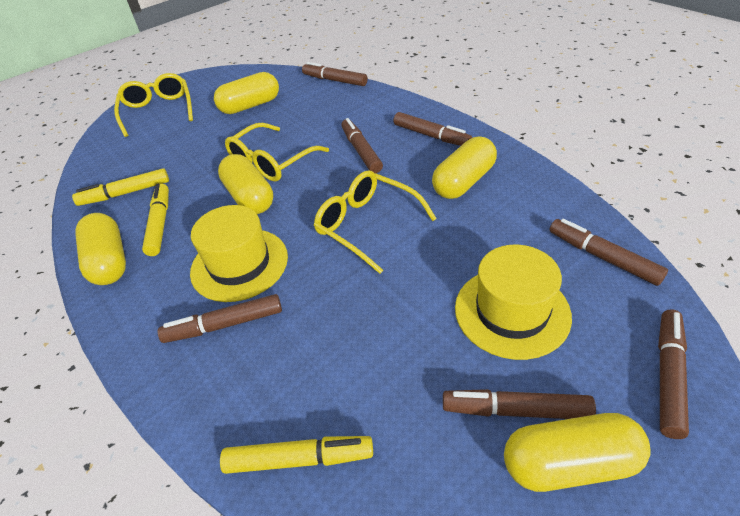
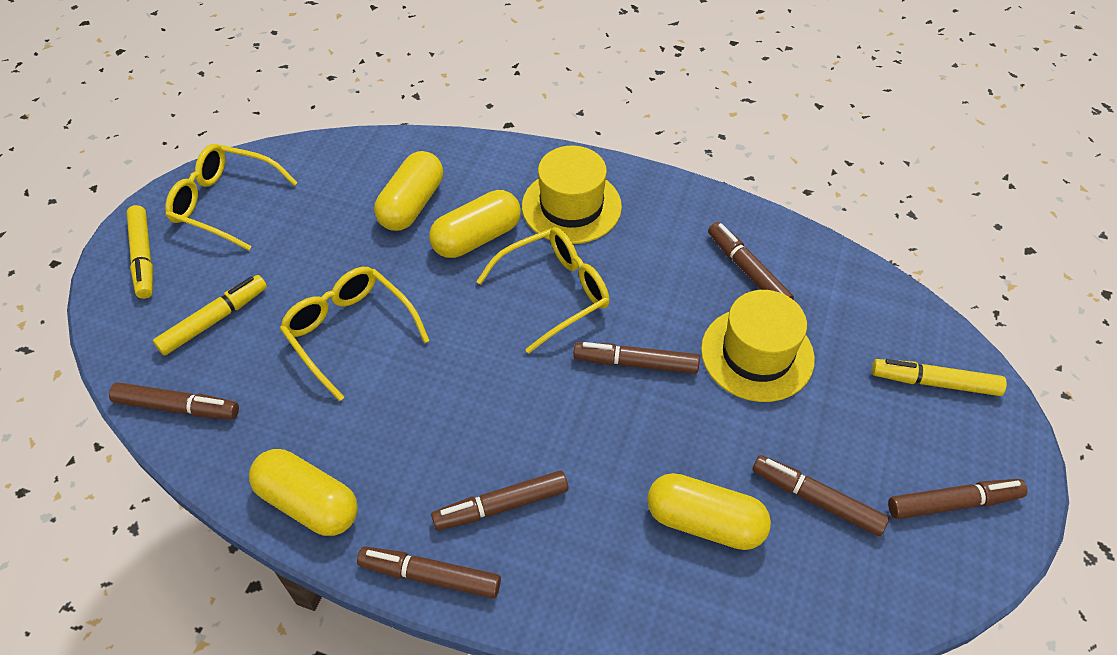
yellow capsule: [75,213,126,285] [214,72,279,114] [218,154,273,214] [432,137,497,199] [504,413,651,492] = 5 -> [249,449,358,536] [374,151,443,231] [429,190,521,258] [647,473,771,550] = 4

